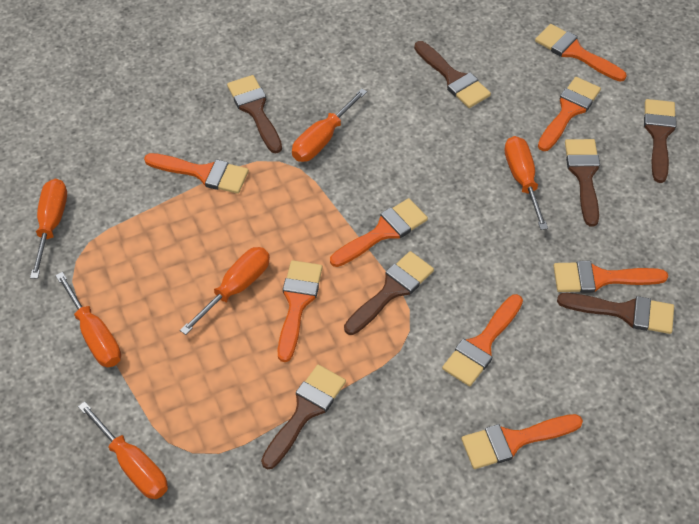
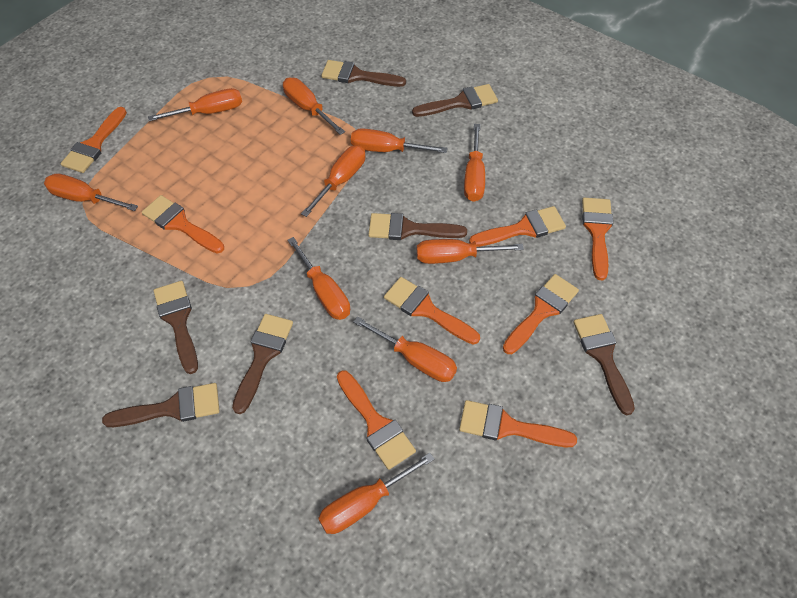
orange screwdriver: [30,179,67,279] [55,272,121,367] [78,401,168,499] [180,247,270,335] [292,88,367,162] [504,136,548,230] = 6 -> [44,173,138,211] [148,88,242,121] [283,78,345,135] [287,237,350,320] [301,146,365,217] [318,453,435,534] [351,128,447,153] [354,316,457,382] [417,239,524,264] [464,124,485,202] = 10

